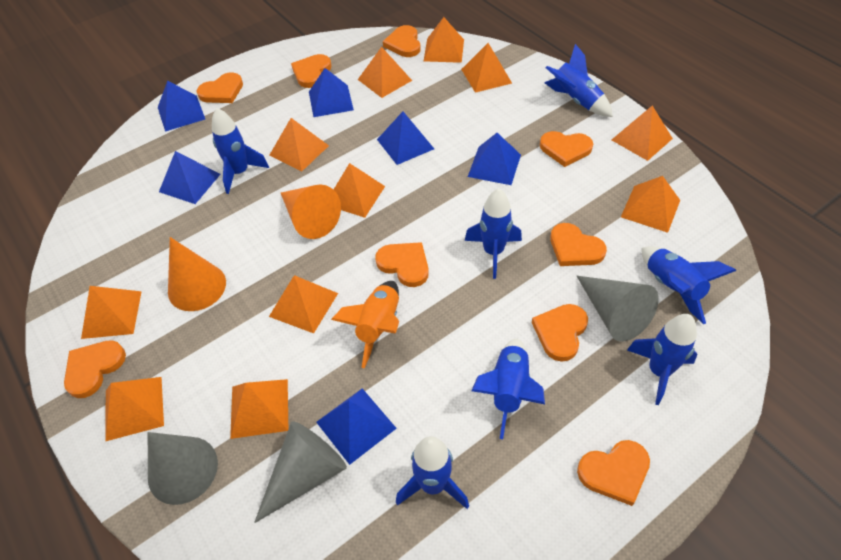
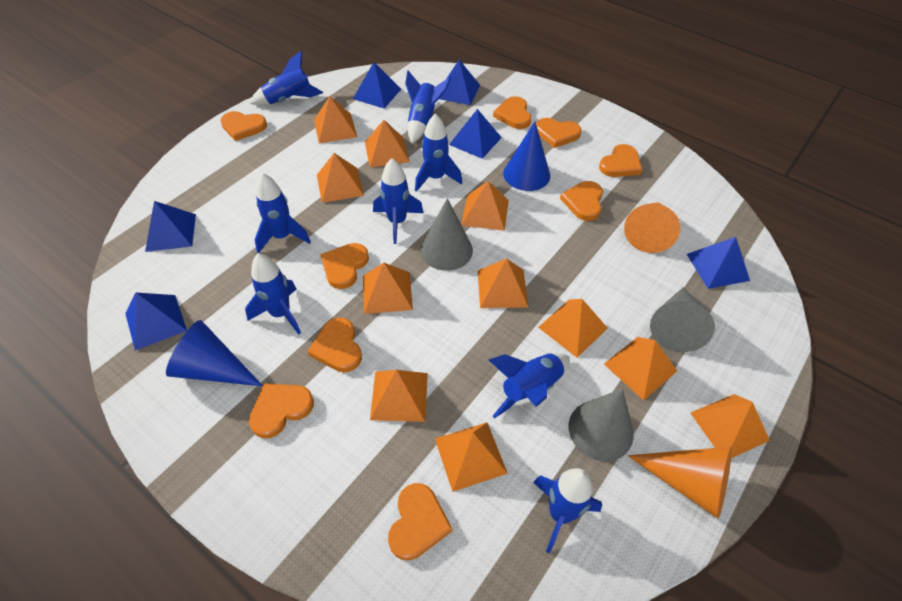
blue cone: none = 0 -> [166,320,263,386] [503,122,550,191] = 2
blue rocket: [212,108,269,194] [396,436,469,509] [465,188,522,279] [471,339,545,439] [545,44,613,117] [627,314,698,405] [642,246,736,324] = 7 -> [245,253,301,335] [250,51,323,106] [255,173,311,253] [373,158,424,244] [405,71,451,143] [415,113,462,192] [489,353,569,418] [533,468,602,553] = 8
orange rocket: [331,281,399,368] = 1 -> none = 0

